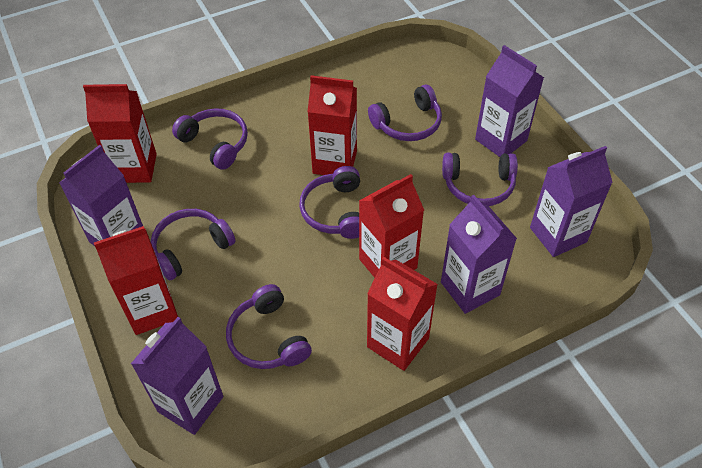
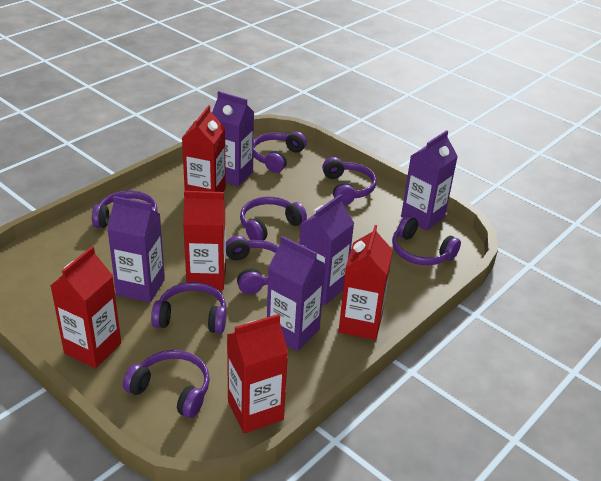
purple headphones: [151,209,235,280] [172,108,248,170] [226,284,312,369] [299,166,360,239] [368,85,442,141] [442,153,518,206] = 6 -> [92,191,158,228] [123,350,210,418] [151,282,227,334] [226,236,278,294] [240,197,307,240] [253,131,307,173] [322,157,377,205] [392,215,461,265] = 8

